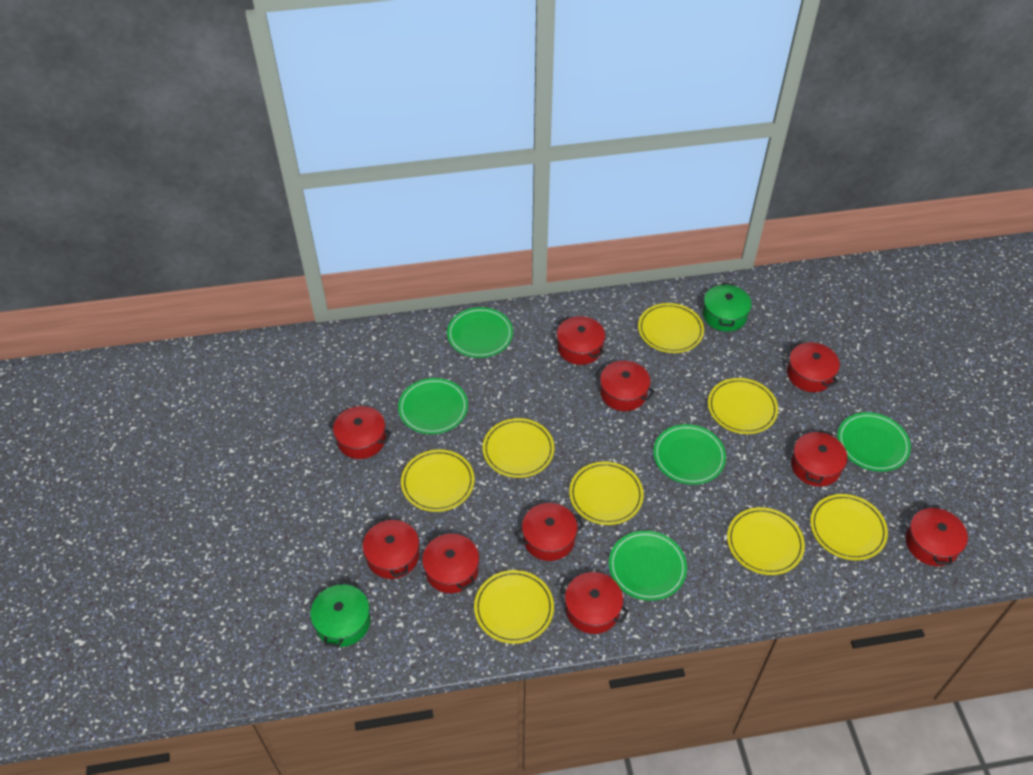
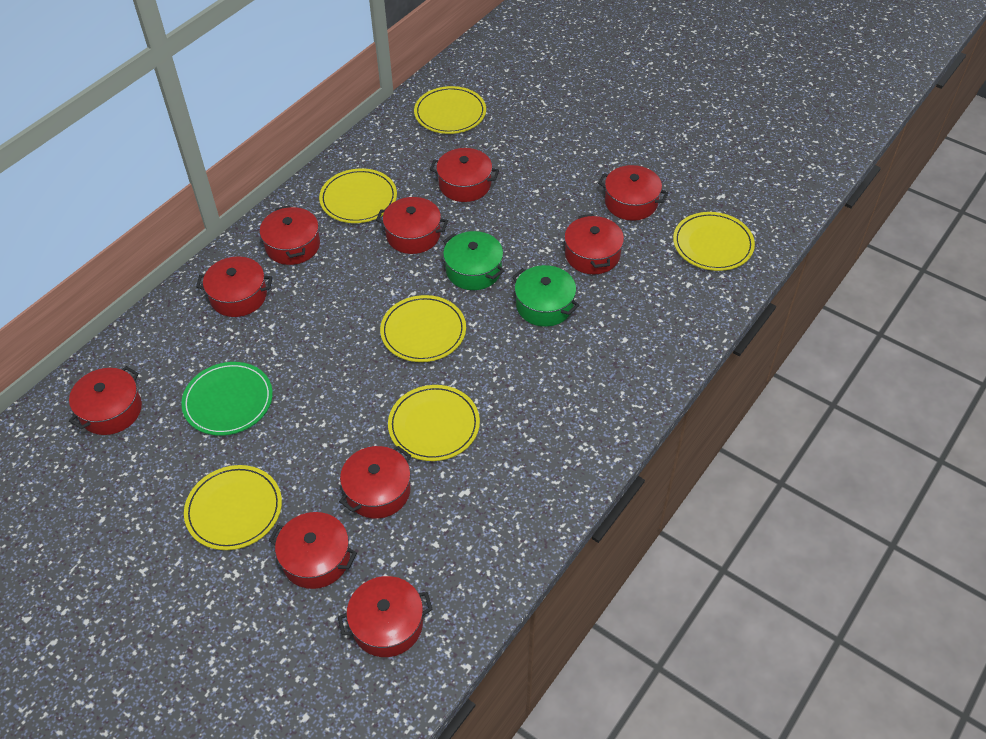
green plate: [398,378,468,434] [447,307,513,358] [609,531,687,601] [653,424,726,485] [837,412,911,472] = 5 -> [181,362,273,436] = 1
yellow plate: [401,449,474,512] [474,570,554,644] [483,418,554,478] [569,461,644,525] [638,303,704,353] [708,378,778,434] [727,507,805,575] [810,494,888,560] = 8 -> [184,465,282,550] [319,168,397,223] [380,295,466,362] [388,385,480,461] [414,86,486,134] [673,212,755,271] = 6

